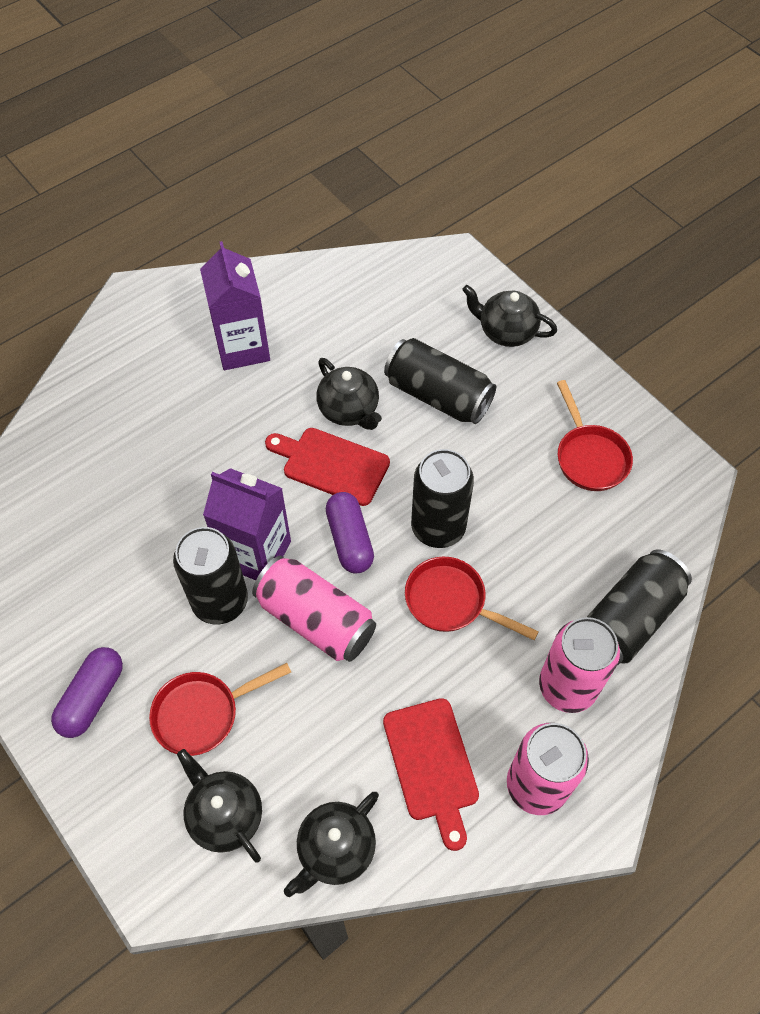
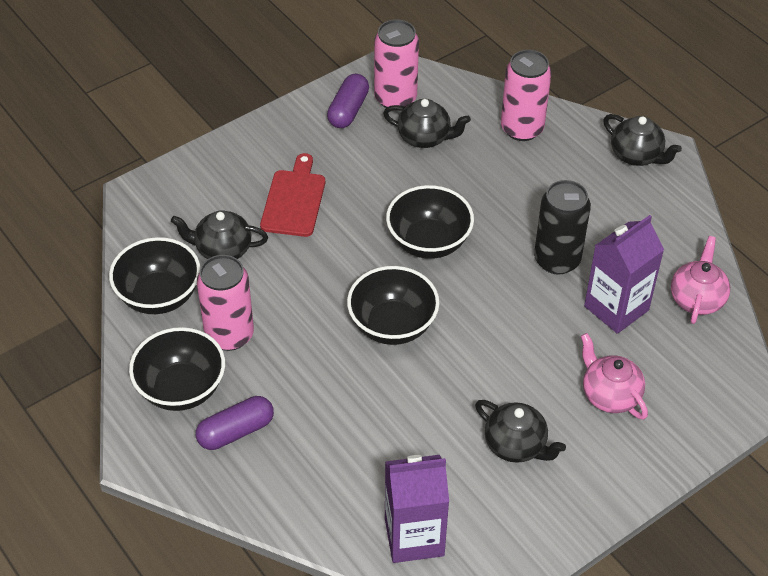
black bowl: none = 0 -> [109,237,200,314] [129,327,225,411] [347,266,440,345] [386,185,474,259] = 4
black can: [173,527,248,625] [384,338,496,424] [411,449,474,548] [587,549,692,665] = 4 -> [534,180,591,275] = 1
pink teapot: none = 0 -> [581,333,648,420] [671,236,730,324] = 2
red cutting board: [265,428,390,506] [383,698,479,851] = 2 -> [260,153,325,237] = 1
red pan: [149,663,291,756] [405,557,539,640] [557,380,633,491] = 3 -> none = 0

